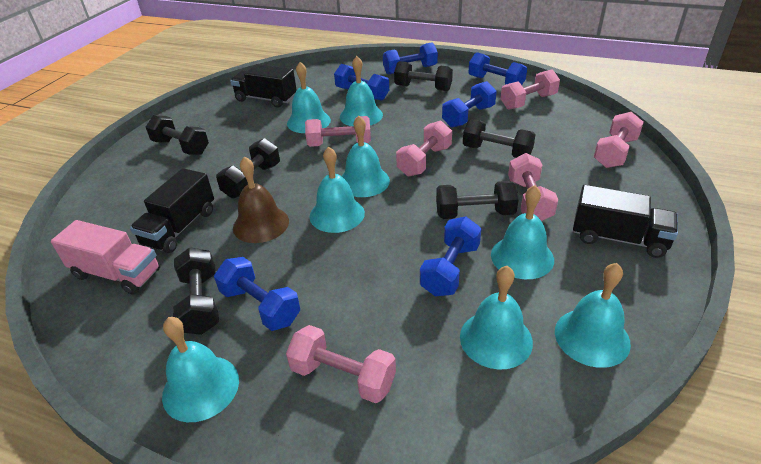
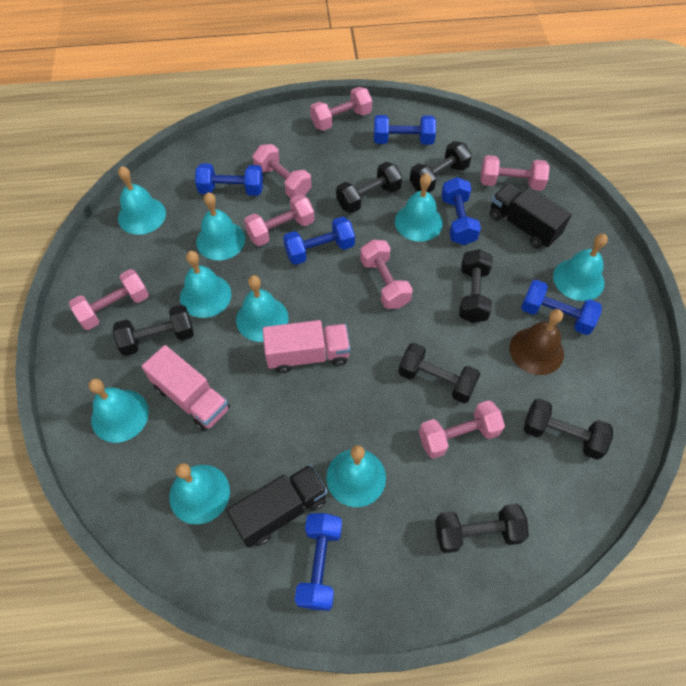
black dumbbell: [146,115,209,155] [173,247,219,335] [216,138,280,199] [394,61,453,91] [436,181,519,219] [463,119,536,158] = 6 -> [113,305,194,356] [336,162,402,213] [398,343,480,403] [410,141,472,193] [435,504,529,553] [459,249,493,323] [524,398,613,460] = 7
black truck: [130,168,214,253] [230,64,297,107] [573,185,678,258] = 3 -> [226,464,328,548] [490,183,572,248] = 2
pink dumbbell: [286,325,396,403] [305,116,371,147] [396,120,452,177] [501,70,560,110] [508,153,558,221] [594,112,644,168] = 6 -> [69,269,149,330] [244,194,315,246] [252,144,312,198] [310,87,372,131] [360,240,413,309] [419,400,505,459] [480,155,550,191] = 7
pink truck: [51,220,160,295] = 1 -> [142,345,230,432] [263,320,350,373] = 2
turquoise bell: [162,317,239,422] [287,62,331,133] [309,147,365,233] [340,56,383,126] [342,116,390,197] [460,266,533,370] [491,185,554,279] [555,263,631,368] = 8 -> [89,379,149,443] [118,166,166,235] [169,463,230,524] [180,251,231,318] [196,192,245,260] [236,275,288,342] [326,445,386,507] [395,173,443,242] [553,234,608,301] = 9

